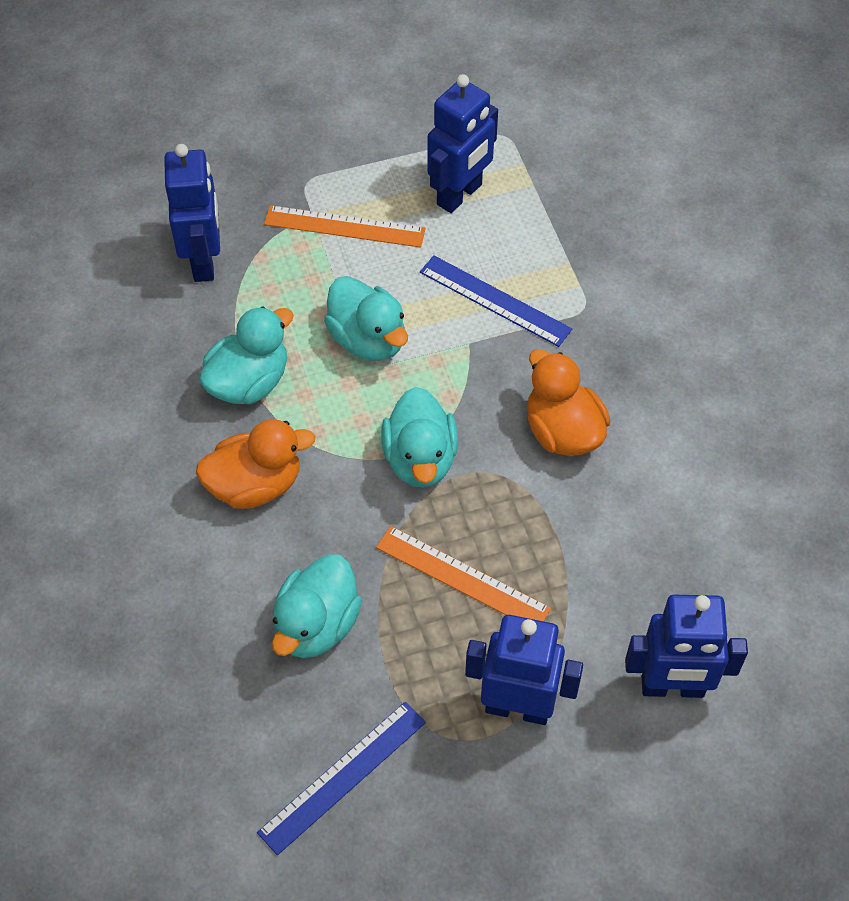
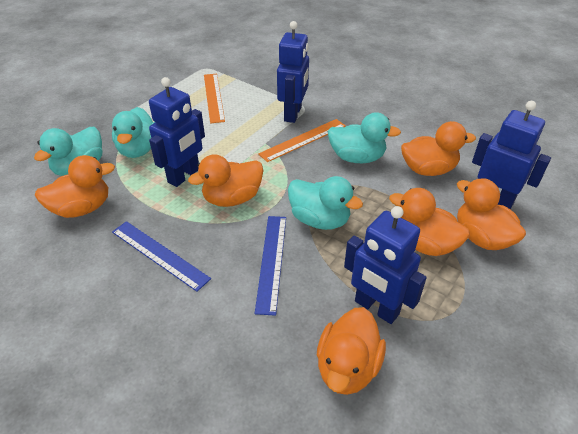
orange duck: [196,419,315,509] [527,349,610,456] = 2 -> [35,155,115,218] [188,154,264,207] [317,307,386,395] [389,188,470,256] [401,121,476,176] [457,178,526,250] = 6

